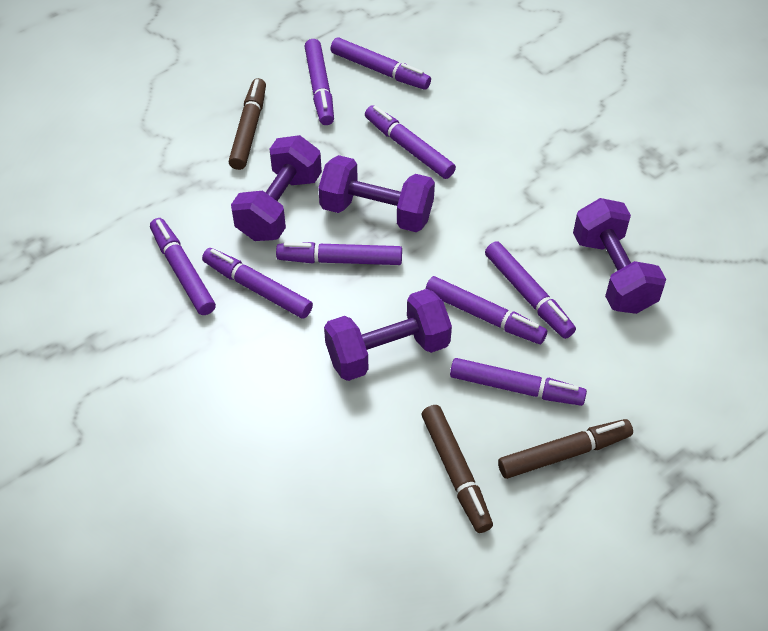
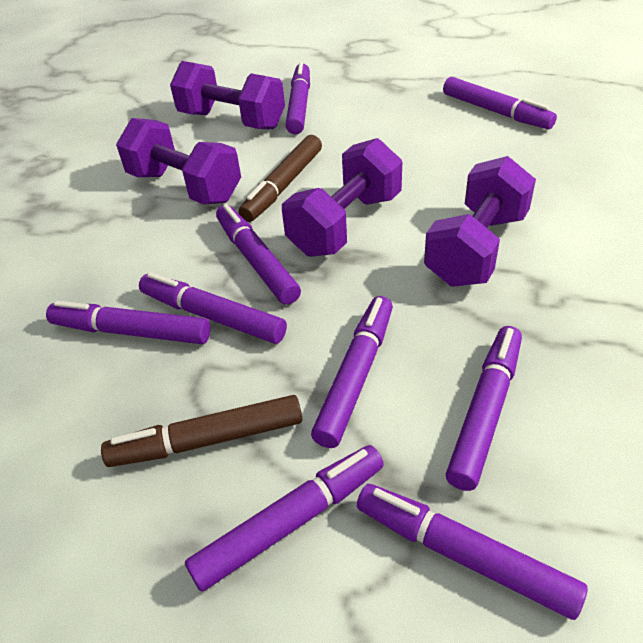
brown marker: [229,78,266,170] [421,405,493,533] [498,419,633,479] = 3 -> [101,395,302,467] [239,135,322,222] = 2

